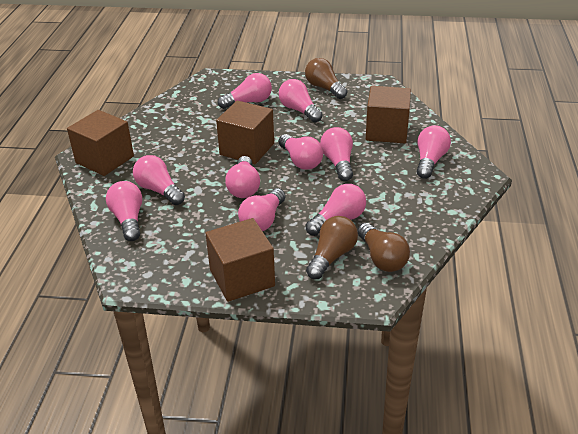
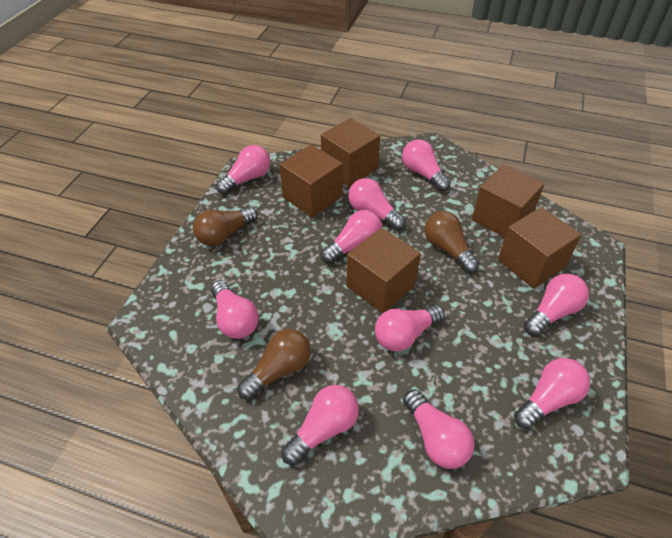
brown cube: [67,110,134,176] [205,218,275,302] [216,100,274,164] [366,86,411,143] = 4 -> [280,144,343,218] [321,118,380,187] [347,228,421,313] [472,164,545,237] [498,207,581,289] = 5

